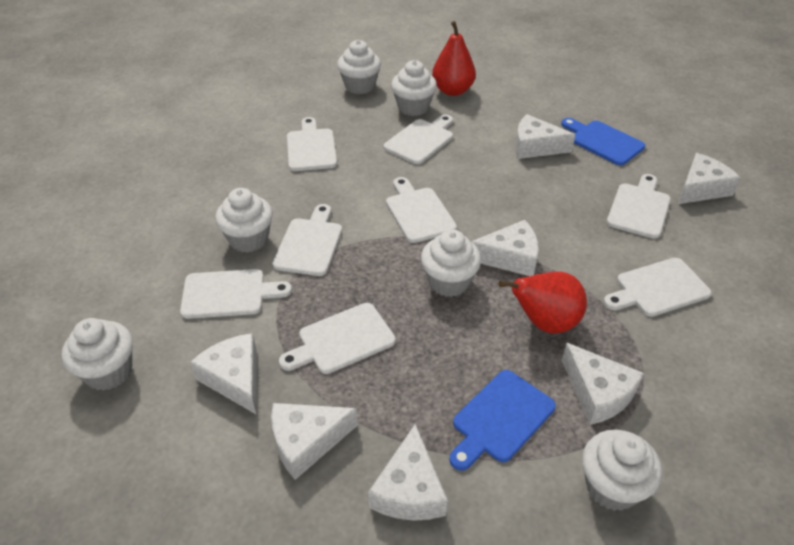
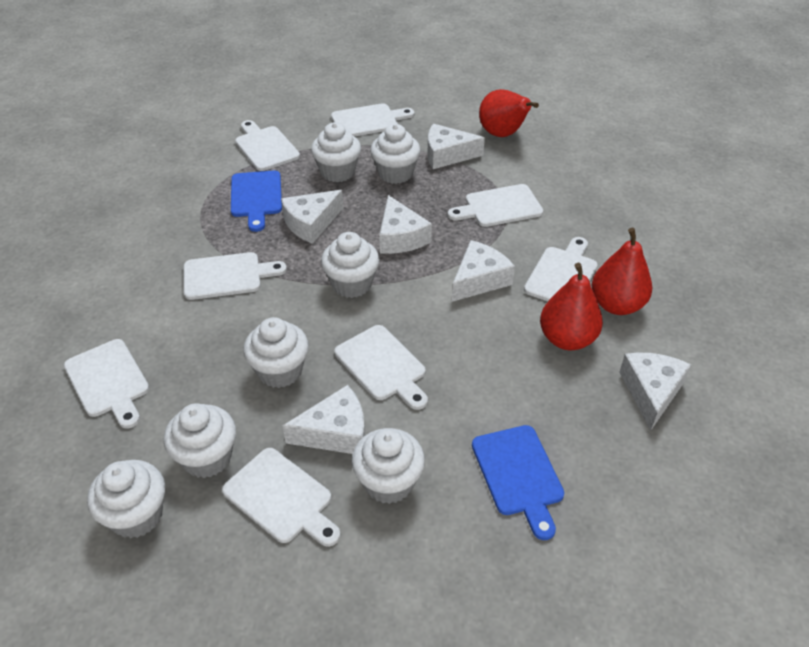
red pear: [432,21,476,96] [499,272,587,334] = 2 -> [479,89,539,137] [540,263,603,350] [592,228,652,315] = 3
white cheese: [190,333,257,414] [271,403,358,480] [368,424,447,521] [471,220,539,276] [515,114,576,159] [562,342,644,425] [678,153,741,204] = 7 -> [281,190,343,244] [283,385,365,454] [379,195,432,254] [428,124,485,169] [452,240,515,302] [619,352,691,431] = 6
white cupcake: [61,318,133,391] [215,188,273,252] [337,40,381,94] [391,60,437,116] [421,229,481,297] [582,429,662,511] = 6 -> [87,460,165,538] [164,403,236,478] [243,317,309,388] [311,122,361,182] [321,232,380,298] [352,428,425,504] [370,124,421,184] = 7

